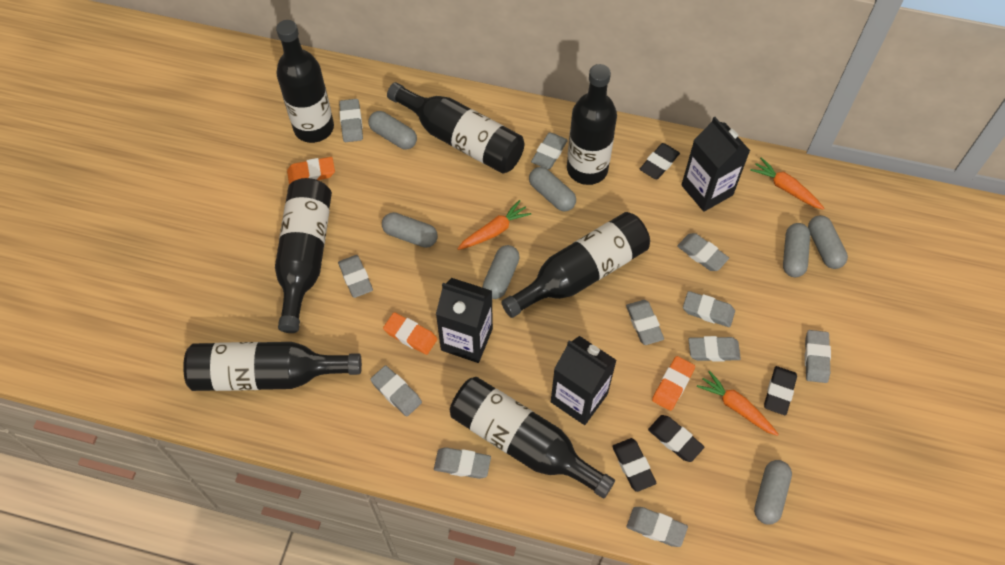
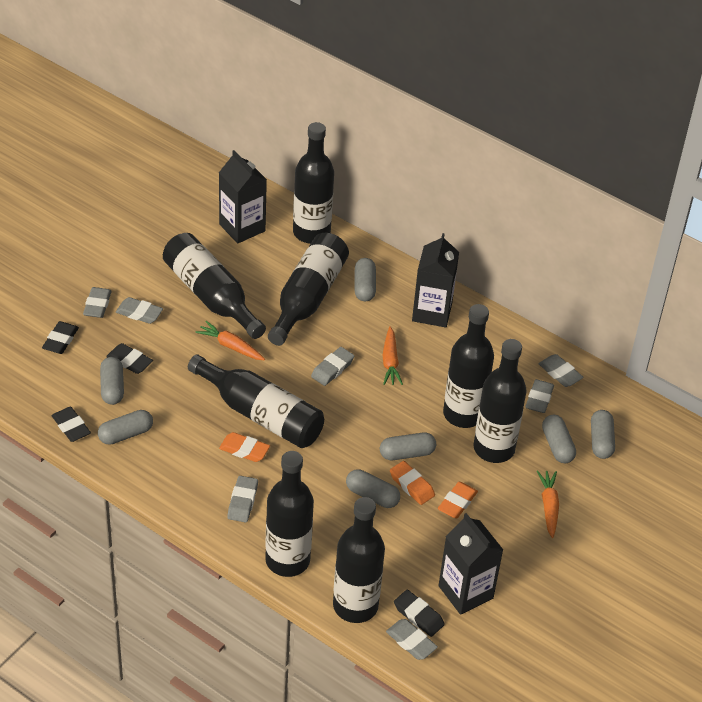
black bottle: [183,342,362,391] [275,178,332,333] [276,20,334,143] [387,82,524,174] [450,377,615,499] [501,212,650,318] [567,64,617,185] = 7 -> [163,233,266,339] [188,354,324,448] [265,451,314,577] [268,233,349,346] [293,122,334,244] [333,497,385,623] [443,304,494,428] [473,339,527,463] = 8
grey eraser: [338,255,373,298] [339,99,363,142] [370,365,422,416] [434,447,491,479] [531,133,568,169] [626,300,664,345] [627,507,688,547] [677,233,729,271] [683,291,735,327] [688,336,741,362] [805,330,831,383] = 11 -> [83,287,112,318] [116,297,163,324] [227,476,258,523] [311,347,354,386] [386,619,438,660] [526,379,554,413] [538,354,584,387] = 7

